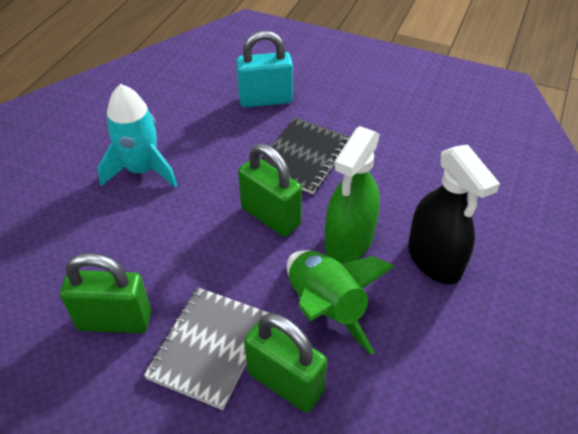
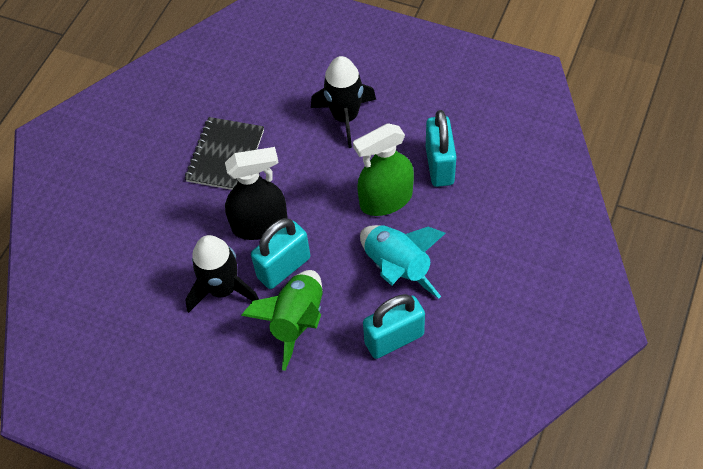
black rocket: none = 0 -> [185,235,259,313] [311,56,376,148] = 2
green padlock: [60,253,151,333] [238,144,302,237] [244,313,327,412] = 3 -> none = 0
grey notebook: [144,287,269,410] = 1 -> none = 0
turquoise padlock: [236,31,293,107] = 1 -> [251,218,310,289] [363,294,425,359] [426,110,457,187] = 3

